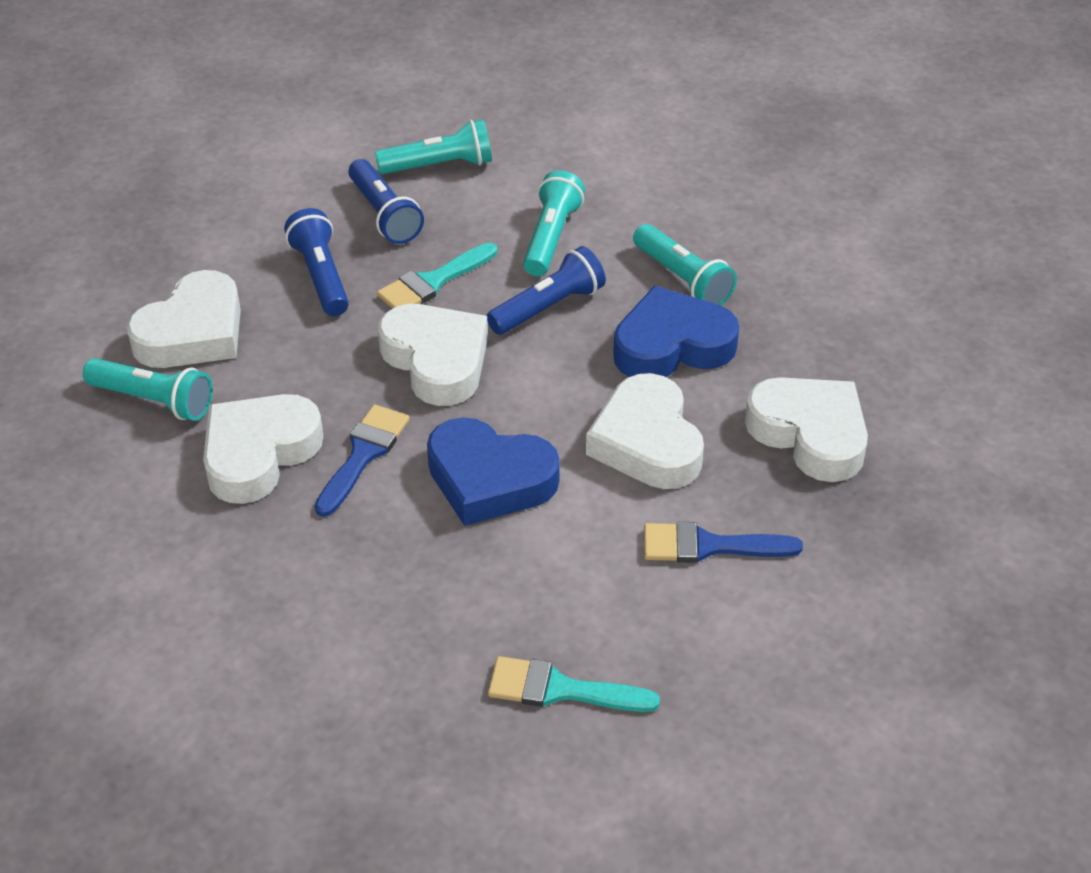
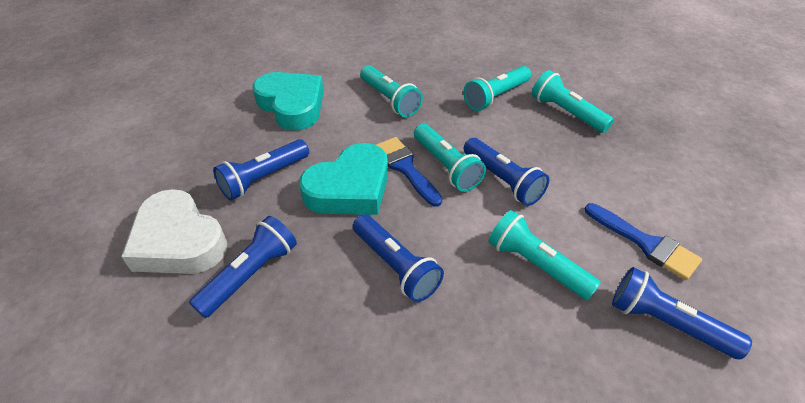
blue flashlight: [284,208,349,316] [348,159,424,244] [487,246,606,335] = 3 -> [189,216,297,318] [213,139,309,200] [353,214,444,302] [464,138,549,206] [612,267,752,359] = 5
blue heart: [427,418,560,526] [613,285,739,377] = 2 -> none = 0
turquoise brush: [377,243,497,309] [488,656,660,712] = 2 -> none = 0
turquoise flashlight: [83,358,213,421] [375,119,492,174] [523,170,585,276] [633,224,737,305] = 4 -> [360,65,423,117] [414,124,486,192] [463,66,531,111] [488,210,601,300] [532,70,614,133] = 5
turquoise heart: none = 0 -> [252,72,324,131] [299,143,388,215] = 2
white heart: [126,270,241,368] [203,394,324,504] [378,304,488,406] [586,373,704,489] [745,377,868,482] = 5 -> [121,189,227,274] = 1

